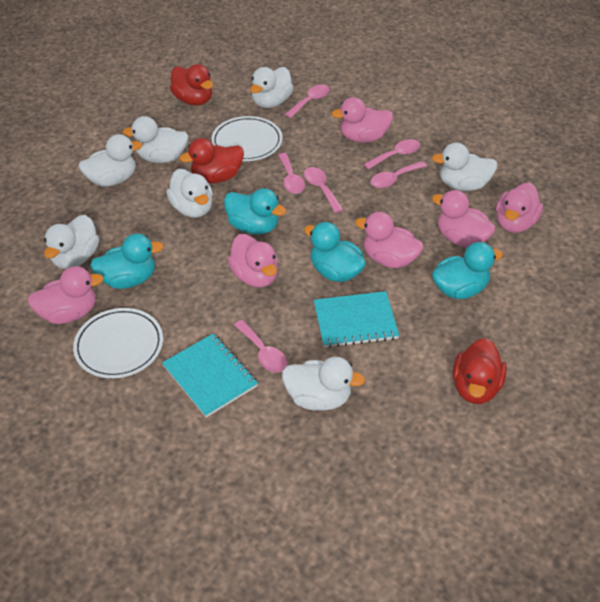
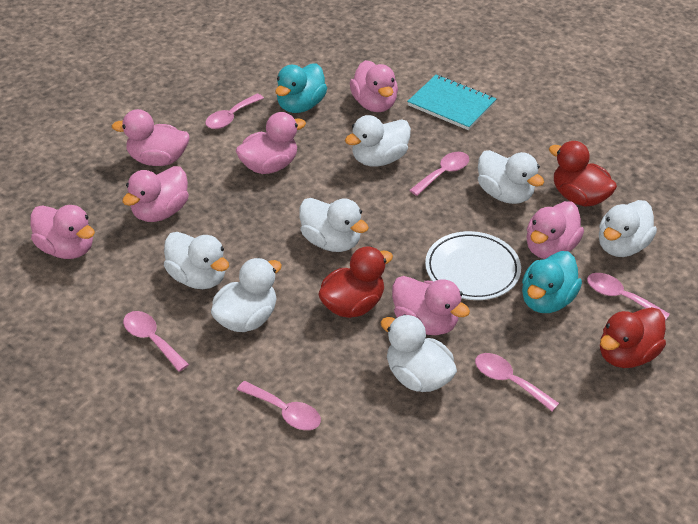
pink duck: [27,266,104,324] [228,234,278,288] [331,97,393,142] [355,212,423,268] [432,190,496,248] [496,183,543,233] = 6 -> [31,205,95,259] [112,109,190,166] [122,166,189,222] [236,112,306,174] [350,60,398,112] [392,276,470,335] [526,201,584,259] = 7
turquoise duck: [90,233,164,289] [224,188,286,235] [304,222,366,282] [432,242,503,299] = 4 -> [275,63,327,113] [522,251,582,313] = 2
turquoise notebook: [162,334,258,418] [314,291,399,348] = 2 -> [407,75,496,130] = 1
white plate: [73,308,163,378] [211,116,283,161] = 2 -> [425,231,521,300] = 1

